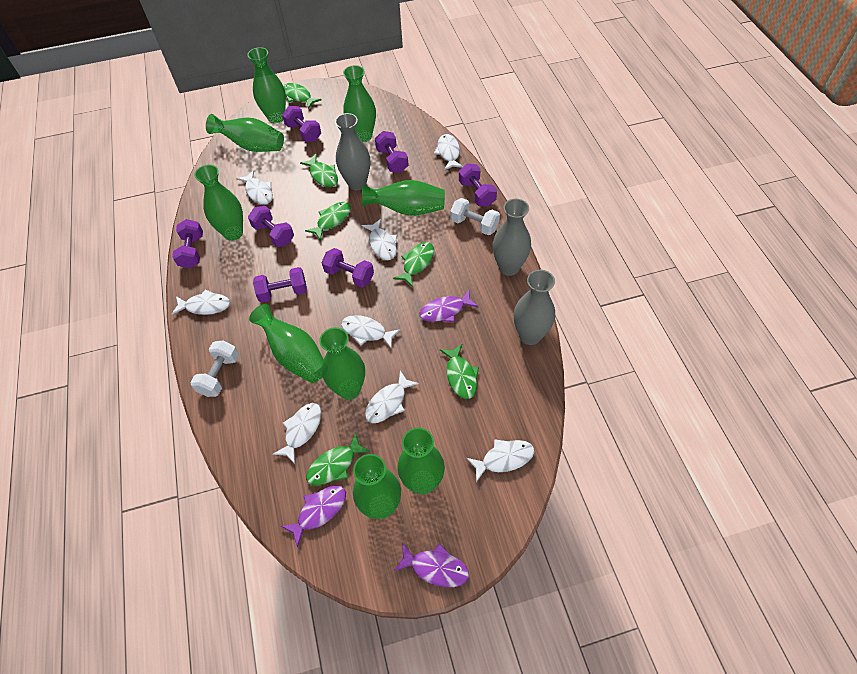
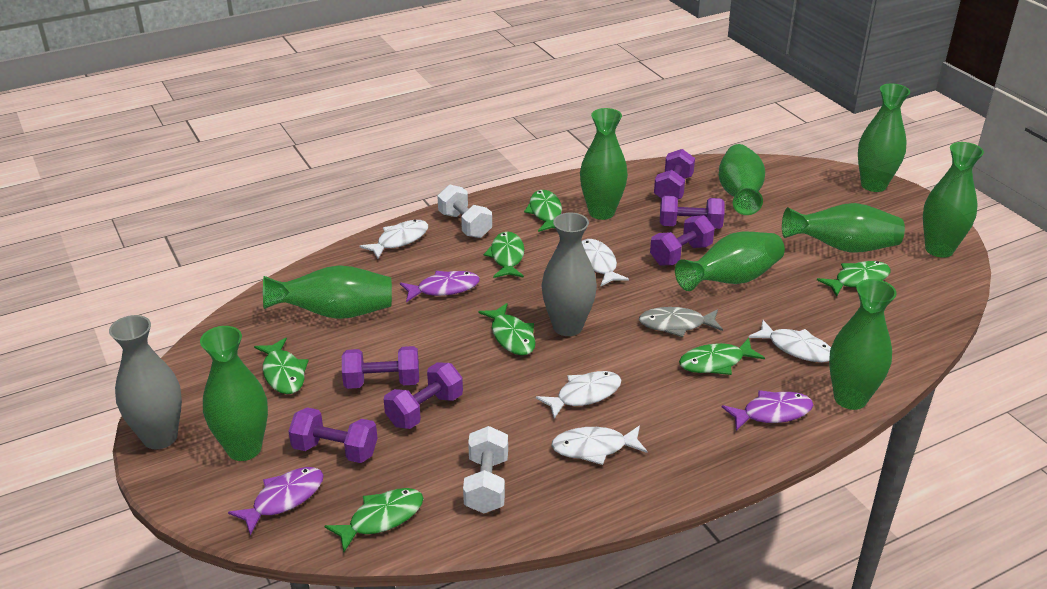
green fish: [283,83,321,109] [300,155,338,187] [305,202,351,241] [306,432,371,486] [393,242,434,287] [440,344,479,399] = 6 -> [254,337,309,394] [324,488,423,552] [478,303,535,355] [483,232,524,278] [524,190,562,232] [679,338,765,375] [817,261,890,297] = 7
grey fish: none = 0 -> [639,307,723,337] = 1
grey vase: [335,113,370,190] [493,199,531,276] [514,270,555,345] = 3 -> [109,315,182,449] [541,212,597,336] = 2
purple dumbbell: [172,219,203,269] [248,206,294,247] [253,267,307,302] [282,106,321,142] [322,248,374,288] [375,131,408,173] [459,164,497,207] = 7 -> [288,407,378,463] [342,346,419,389] [384,362,463,429] [650,215,715,265] [654,149,695,199] [660,196,725,229] = 6
white fish: [171,289,230,315] [236,170,273,205] [273,403,321,464] [341,315,401,348] [362,219,397,260] [365,370,419,423] [434,134,463,170] [466,439,535,482] = 8 -> [359,220,428,259] [536,371,621,419] [551,425,647,465] [582,239,629,286] [748,320,831,362] = 5

